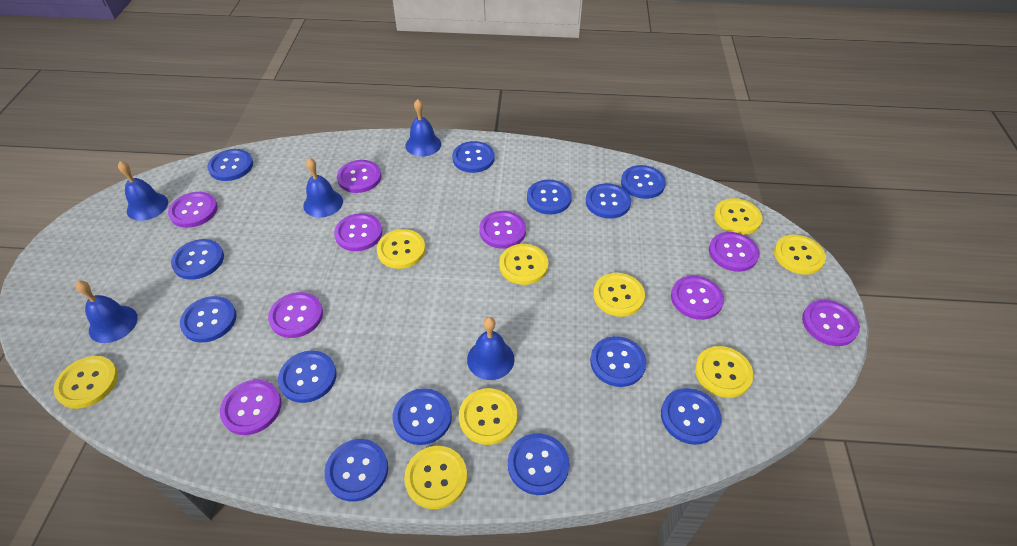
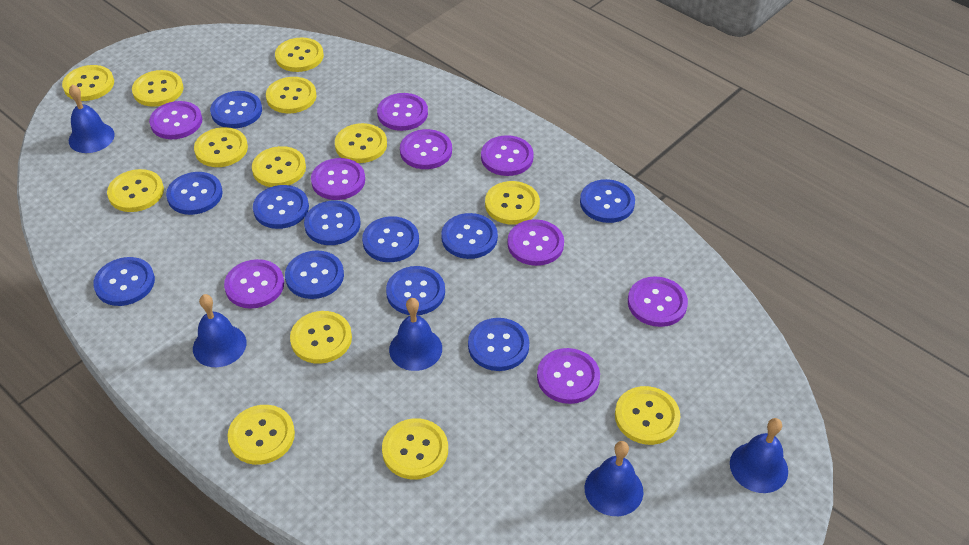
blue button: [171,239,224,280] [180,296,237,343] [207,149,253,181] [278,351,337,403] [324,439,388,502] [393,388,452,445] [452,141,495,173] [508,433,570,495] [527,180,572,214] [586,183,631,219] [590,336,646,387] [621,165,666,199] [661,388,722,445] = 13 -> [93,257,155,306] [166,172,223,215] [210,91,262,129] [253,185,309,229] [285,250,344,299] [304,200,361,245] [362,216,419,262] [386,266,445,315] [441,213,498,259] [468,318,529,371] [580,179,635,223] = 11
yellow button: [54,356,118,409] [377,229,426,269] [404,446,467,509] [459,388,517,445] [500,244,548,285] [593,273,645,317] [695,346,754,398] [714,198,762,235] [774,235,826,275] = 9 -> [62,65,114,101] [107,169,164,212] [132,70,184,107] [194,127,248,167] [227,405,295,465] [252,146,306,187] [266,77,316,113] [275,38,324,72] [290,311,352,364] [335,123,387,163] [382,418,448,479] [485,181,540,225] [615,386,680,445] = 13

